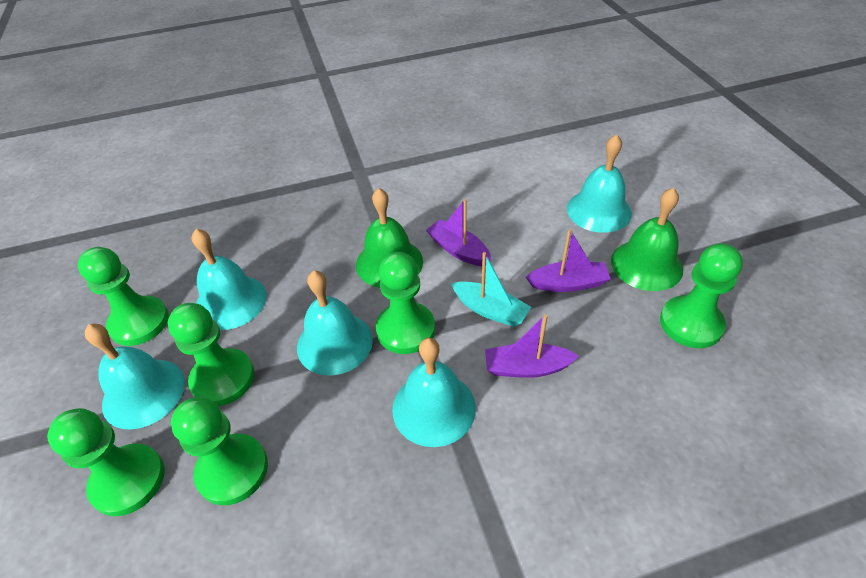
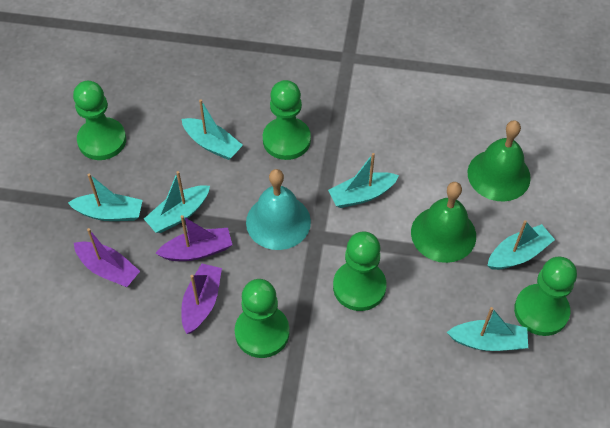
green pawn: [47,408,165,516] [78,247,169,346] [168,303,254,406] [171,397,268,505] [376,252,435,354] [660,243,743,348] = 6 -> [73,81,126,160] [235,279,290,358] [263,80,311,160] [333,232,387,311] [514,257,577,336] = 5
turquoise bell: [84,324,185,430] [192,229,267,330] [297,270,373,376] [392,338,476,447] [567,134,632,233] = 5 -> [246,169,311,250] = 1
turquoise boat: [451,252,531,327] = 1 -> [68,174,143,221] [144,171,210,233] [181,99,243,160] [328,153,399,208] [447,307,528,351] [487,220,555,270] = 6

